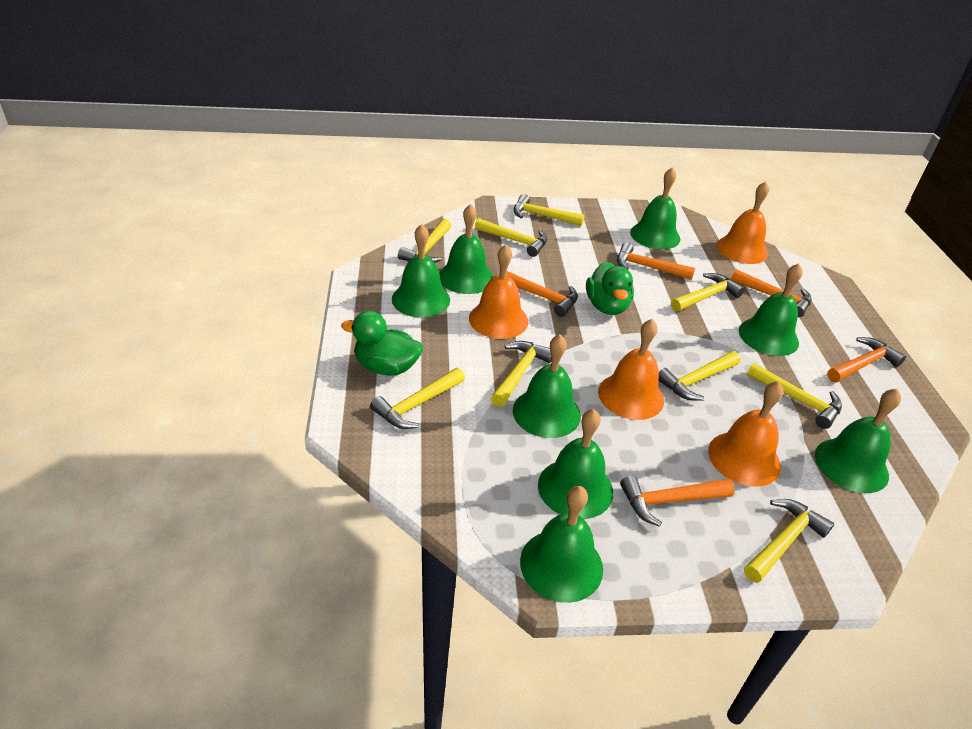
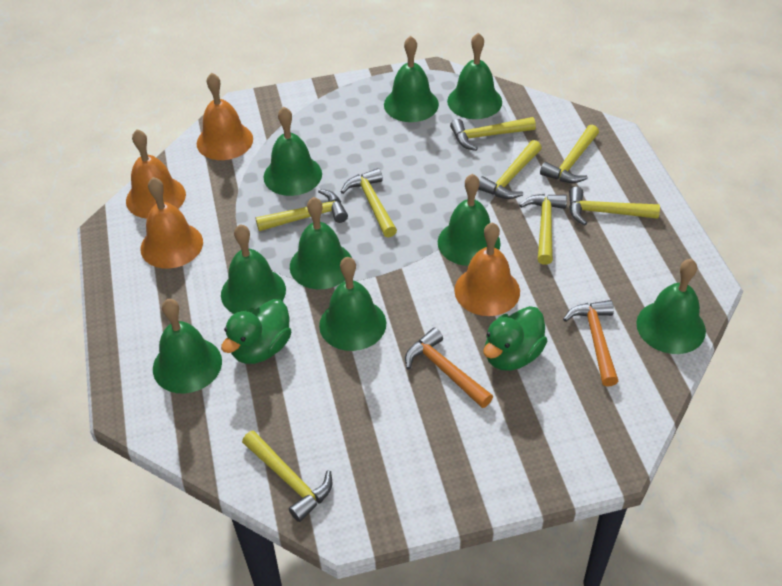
green bell: [392,224,450,318] [439,204,494,294] [513,334,581,438] [520,486,603,603] [538,409,613,519] [630,167,680,249] [739,263,803,356] [815,389,901,493] = 8 -> [153,299,222,394] [221,224,286,314] [264,107,322,196] [290,197,352,289] [319,257,386,351] [384,36,439,122] [438,174,501,266] [447,33,502,119] [636,259,706,354] = 9
orange hammer: [506,271,578,317] [617,242,695,280] [620,475,735,527] [731,269,812,317] [827,337,906,382] = 5 -> [405,328,493,408] [563,300,618,387] = 2
yellow hammer: [370,368,465,429] [398,218,451,263] [475,218,547,257] [491,341,552,407] [514,194,585,226] [658,351,740,401] [671,273,745,312] [744,499,834,583] [747,363,842,429] = 9 -> [242,430,332,522] [255,189,348,231] [341,168,397,238] [450,117,536,151] [478,140,542,199] [519,194,567,265] [540,125,599,183] [569,187,660,225] = 8

